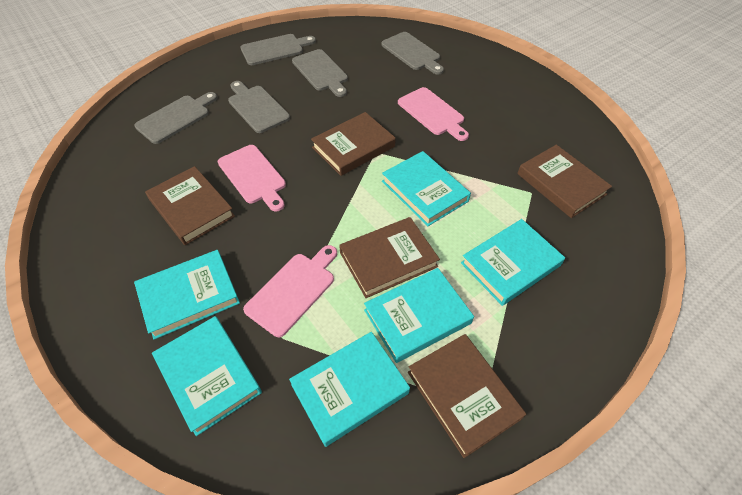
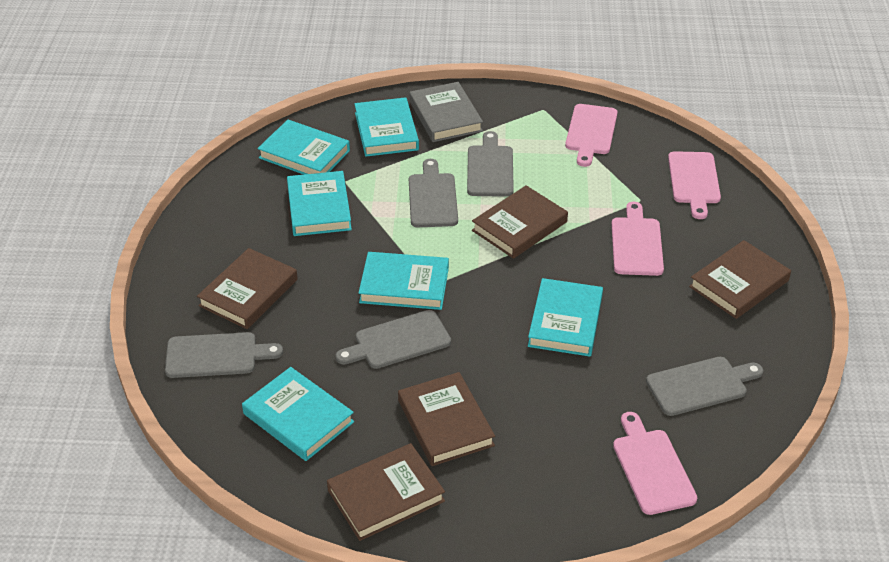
grey book: none = 0 -> [410,82,483,142] = 1
pink cutting board: [218,145,286,211] [243,245,337,337] [398,87,469,141] = 3 -> [565,104,618,167] [611,202,664,276] [613,412,697,515] [668,151,721,219] = 4

